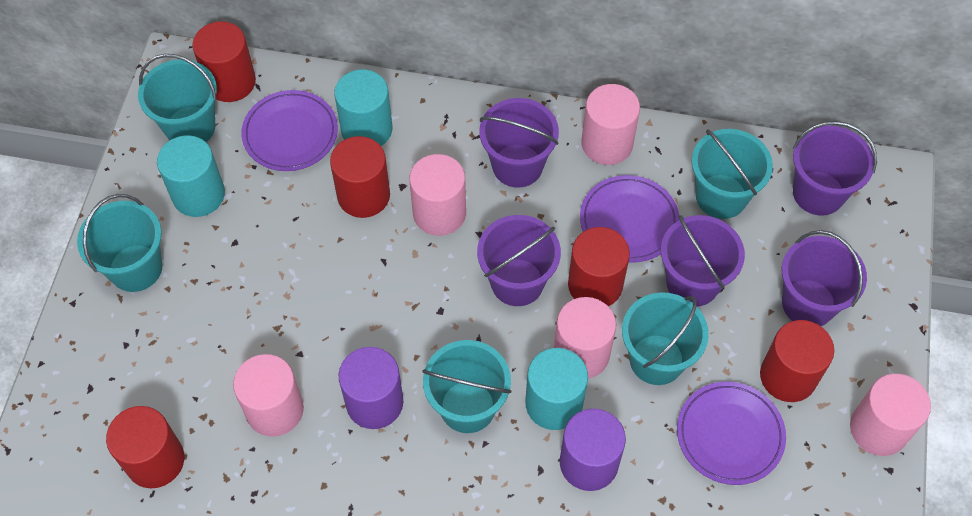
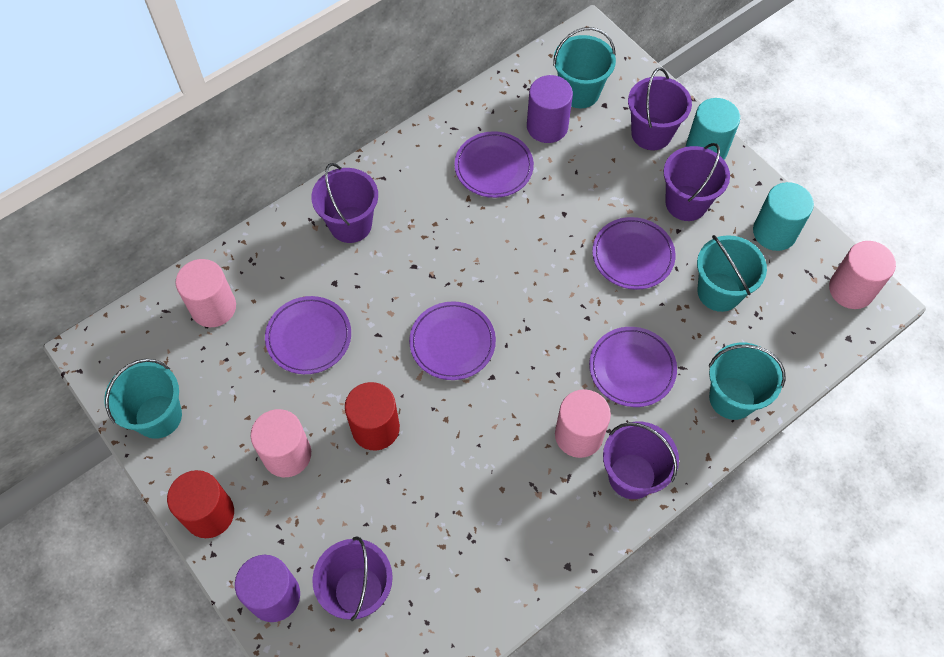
pink cylinder: [233,354,304,437] [409,154,466,236] [554,297,616,379] [582,84,640,165] [850,374,931,456] = 5 -> [176,259,236,327] [251,409,311,477] [555,389,611,458] [829,241,896,309] = 4
purple plate: [241,90,338,171] [580,175,679,263] [677,381,786,485] = 3 -> [265,296,351,374] [409,301,496,380] [454,131,534,198] [589,327,677,407] [592,217,676,290] = 5
red cylinder: [106,406,184,488] [192,21,256,102] [330,136,390,218] [568,227,630,306] [760,320,834,402] = 5 -> [167,470,234,538] [345,382,400,450] = 2
turquoise bucket: [77,194,163,292] [138,54,217,142] [422,340,511,433] [622,292,709,385] [692,129,773,219] = 5 -> [104,359,182,439] [553,27,616,108] [697,235,767,312] [709,343,786,420] = 4
turquoise cylinder: [157,135,225,217] [334,69,392,146] [525,348,588,430] = 3 -> [686,98,740,159] [753,182,814,251] = 2

